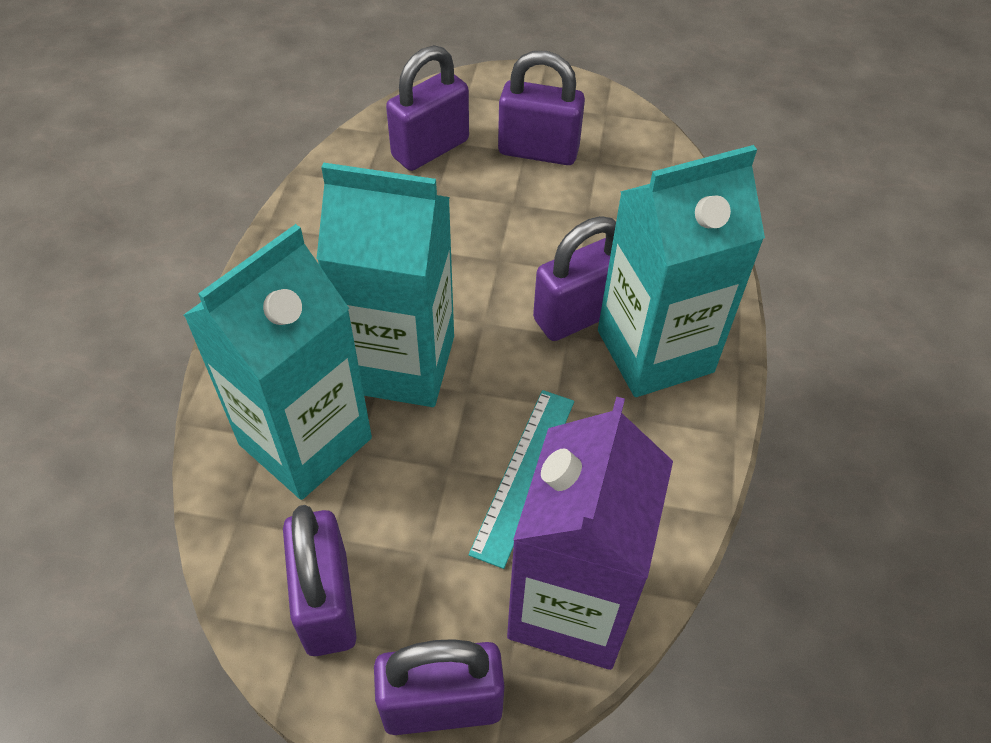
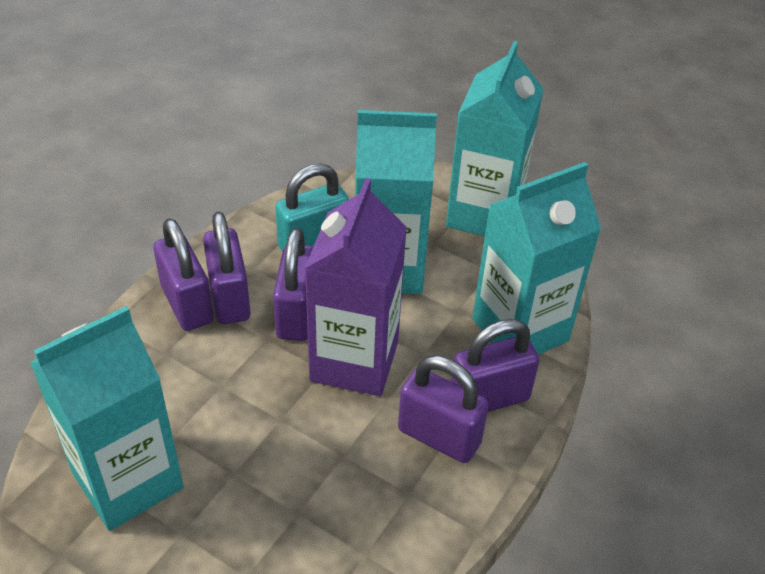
turquoise carton: [183,224,372,500] [317,163,454,407] [598,145,765,397] = 3 -> [30,306,184,531] [355,110,437,294] [446,41,543,237] [472,162,601,355] = 4
turquoise padlock: none = 0 -> [275,164,349,252] = 1
turquoise ruler: [469,390,574,569] = 1 -> none = 0

